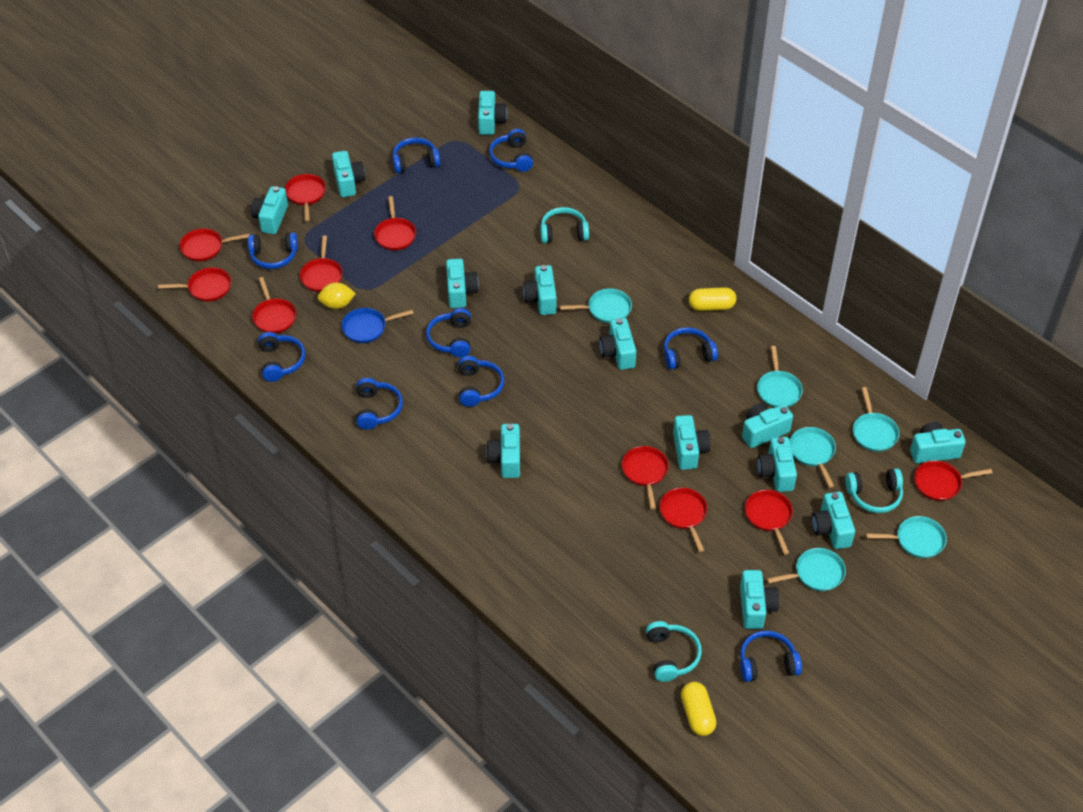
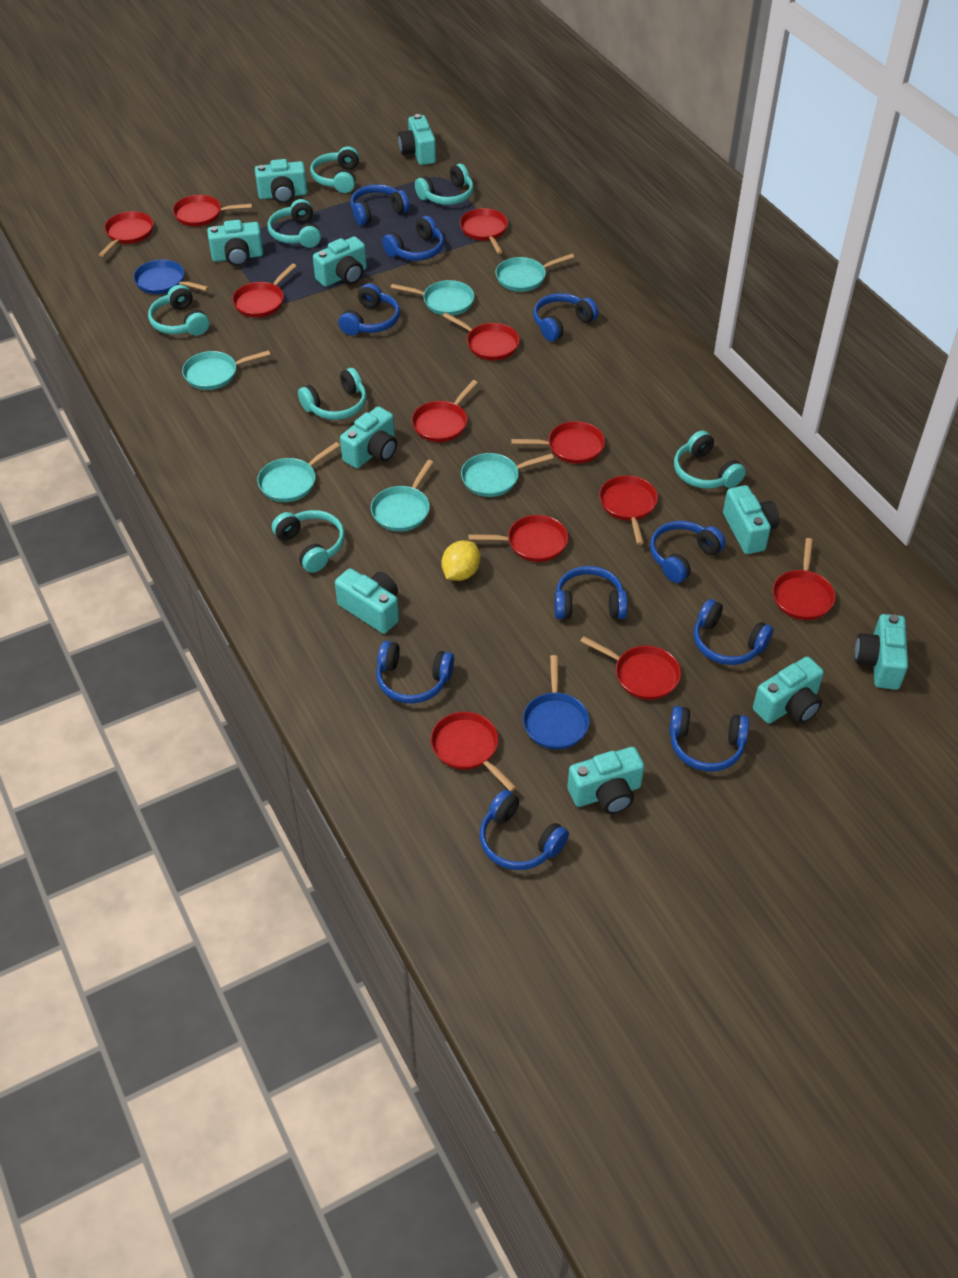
blue headphones: [248,232,298,269] [258,332,305,382] [356,378,403,430] [392,137,440,173] [426,308,471,358] [458,356,505,407] [489,129,533,172] [664,327,718,370] [740,631,802,682] = 9 -> [338,283,400,335] [350,184,410,226] [376,641,454,704] [382,216,444,261] [480,790,569,870] [533,293,598,341] [555,566,628,619] [650,521,726,583] [669,706,749,771] [694,599,773,665] = 10
blue pan: [341,308,414,343] = 1 -> [133,260,209,294] [523,655,590,750] = 2
red pan: [158,267,231,302] [179,228,250,261] [252,277,296,333] [285,174,326,221] [300,235,343,292] [374,196,416,250] [622,446,669,509] [659,488,708,552] [745,490,793,555] [914,460,993,501] = 10 -> [98,211,153,257] [173,195,252,227] [232,263,296,318] [412,380,478,442] [431,712,516,792] [443,313,520,360] [460,208,508,254] [468,515,568,562] [511,421,605,464] [580,636,681,700] [599,476,658,545] [773,538,835,620] = 12
turquoise camera: [251,186,288,234] [332,151,365,197] [446,259,479,308] [478,91,507,135] [486,424,520,478] [523,265,557,315] [599,318,636,370] [673,415,711,470] [740,570,779,629] [742,403,793,448] [757,437,797,492] [812,492,855,549] [910,422,966,463] = 13 -> [207,220,263,266] [255,159,307,204] [313,236,367,287] [335,568,399,634] [340,406,397,468] [398,114,436,165] [567,747,645,814] [723,485,779,554] [753,656,824,724] [854,614,908,690] = 10
turquoise headphones: [540,207,589,243] [646,621,702,682] [845,468,903,513] = 3 -> [148,285,209,336] [268,199,321,248] [272,510,345,573] [298,368,367,420] [310,146,359,193] [415,163,474,205] [674,430,746,489] = 7
yellow capsule: [681,682,716,736] [689,287,736,311] = 2 -> none = 0

